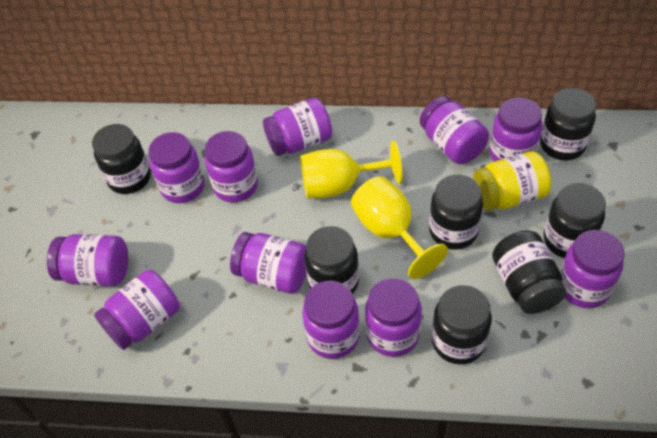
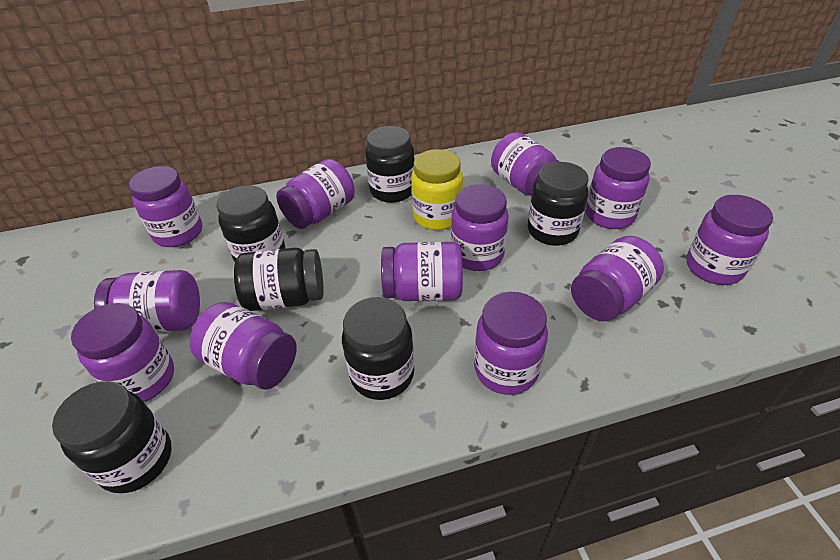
black jar: [92,124,151,194] [304,226,359,294] [429,175,483,250] [432,285,492,365] [492,231,567,314] [540,88,596,160] [543,183,606,258] = 7 -> [52,381,172,493] [216,185,285,262] [234,248,324,311] [342,297,414,400] [365,126,415,203] [528,162,589,246] = 6
purple jar: [47,234,128,286] [94,270,180,350] [148,132,205,203] [205,131,258,203] [230,232,306,294] [263,98,332,156] [302,281,360,359] [365,278,422,357] [420,96,489,164] [489,98,543,162] [560,230,625,308] = 11 -> [71,303,174,402] [94,270,200,332] [129,166,202,247] [190,302,297,390] [276,159,355,229] [381,242,463,301] [451,184,509,271] [474,292,548,395] [491,132,560,196] [571,236,664,321] [586,147,651,229] [687,195,773,285] = 12
yellow goblet: [300,141,402,198] [351,176,448,279] = 2 -> none = 0

